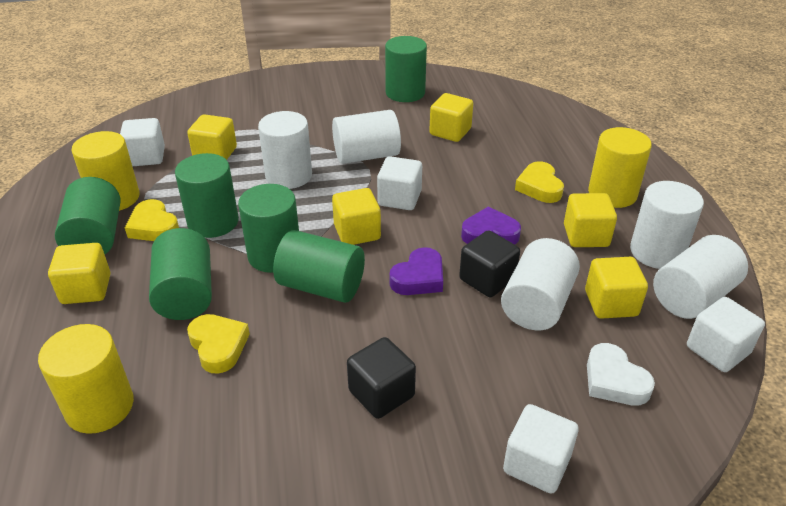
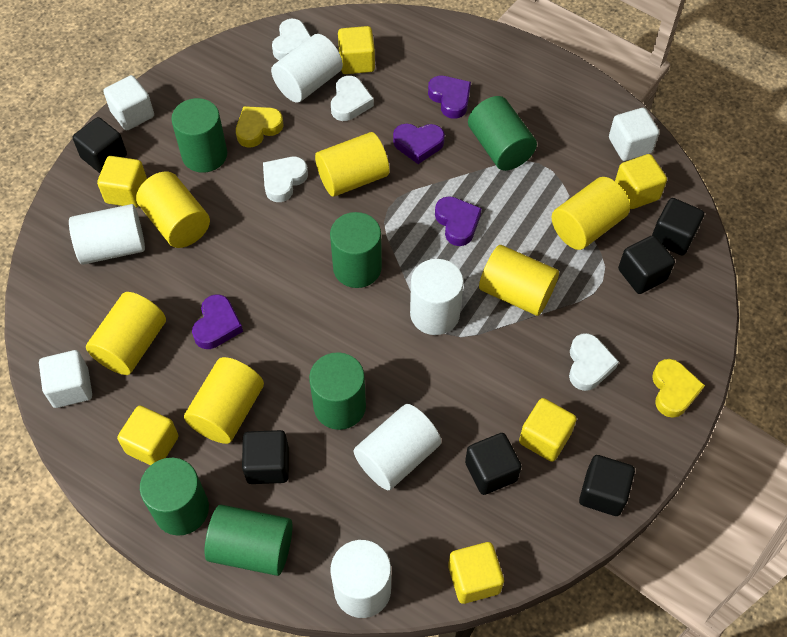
black cube: [347,337,416,419] [459,230,520,297] = 2 -> [73,117,127,173] [242,430,289,484] [465,433,522,495] [579,455,635,516] [618,235,675,294] [652,198,704,255] = 6
purple heart: [390,247,443,295] [461,206,521,244] = 2 -> [192,294,243,349] [393,124,445,164] [428,76,471,119] [435,196,482,246] = 4
white cube: [120,118,165,166] [377,156,422,210] [503,404,579,494] [687,297,765,372] = 4 -> [39,350,92,408] [103,75,154,130] [609,108,659,161] = 3
white heart: [587,343,655,406] = 1 -> [263,157,308,202] [272,19,311,60] [331,76,374,121] [569,333,619,391] = 4
yellow cylinder: [38,324,134,434] [72,131,139,211] [588,127,652,208] = 3 -> [86,292,166,375] [136,171,210,248] [184,357,264,444] [315,132,389,197] [479,245,559,316] [552,177,630,250] = 6
yellow heart: [125,199,179,241] [187,314,250,374] [515,162,564,203] = 3 -> [236,106,283,147] [652,359,705,418] = 2

